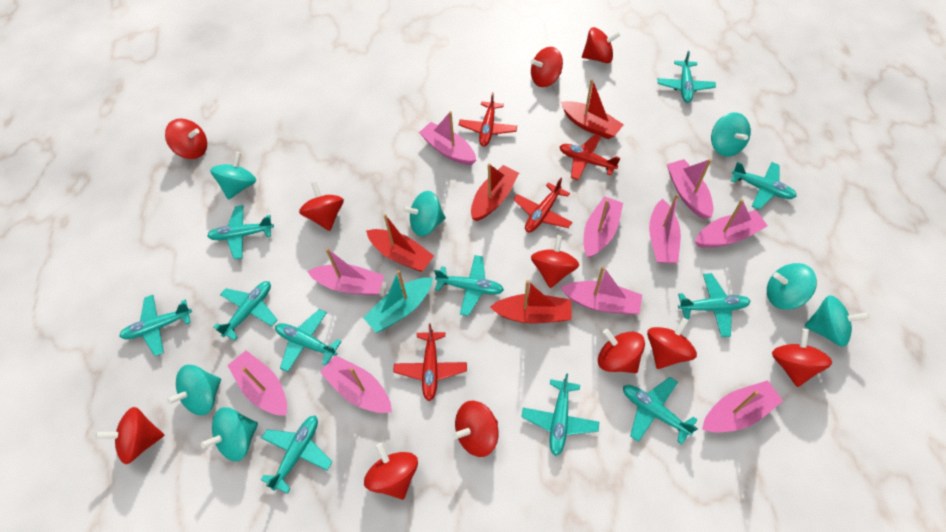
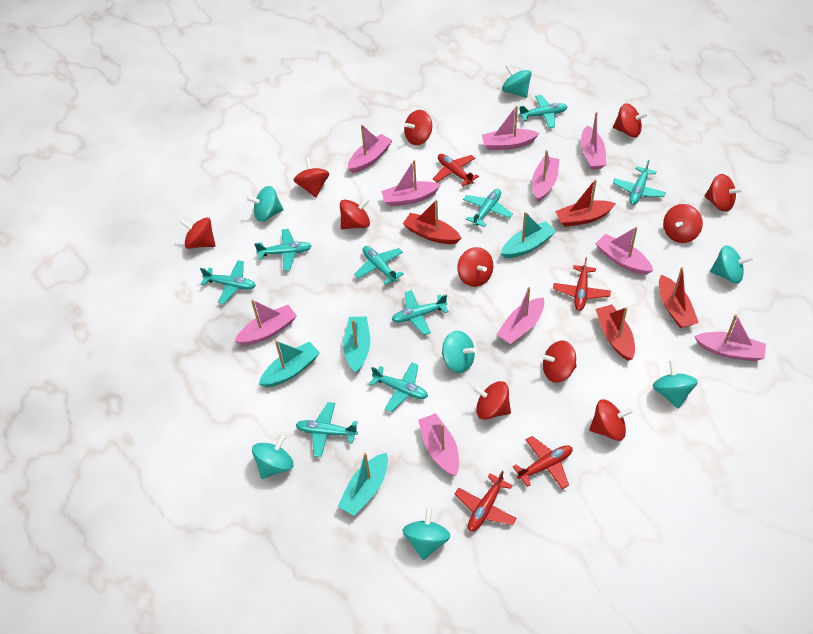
turquoise boat: [363,270,433,333] = 1 -> [259,340,320,387] [338,452,388,516] [343,316,370,373] [501,212,556,258] = 4
turquoise plane: [119,295,192,356] [207,205,274,260] [214,281,277,341] [261,416,332,494] [275,309,341,372] [434,255,504,316] [521,373,599,456] [623,377,698,444] [658,51,716,103] [678,273,751,337] [731,162,797,210] = 11 -> [200,260,256,304] [254,229,311,271] [296,402,358,457] [354,246,404,285] [369,363,428,412] [392,290,449,335] [463,189,513,227] [519,95,567,128] [613,160,666,205] = 9

